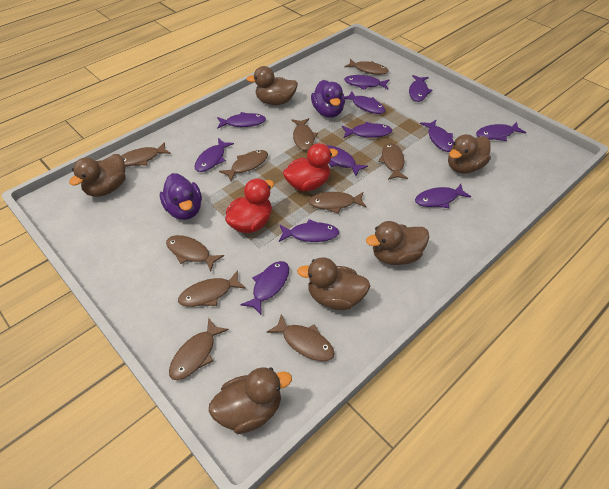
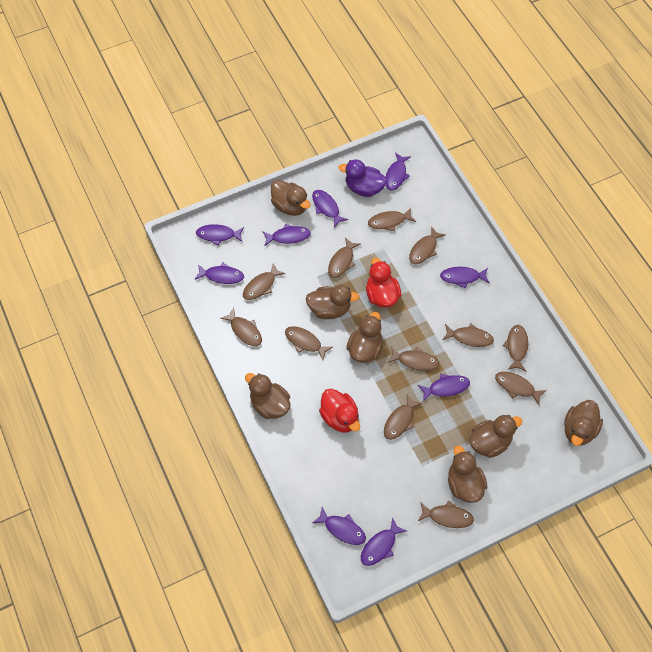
brown duck: [69,154,126,197] [209,367,292,434] [246,66,298,105] [297,257,370,310] [366,221,429,265] [448,134,491,173] = 6 -> [245,373,291,419] [271,180,311,216] [305,285,359,319] [346,312,383,363] [448,446,487,503] [469,415,522,458] [564,400,603,446] = 7
brown fish: [121,142,171,166] [166,235,224,272] [169,317,229,380] [178,270,246,307] [219,150,268,181] [267,314,335,361] [292,118,318,151] [308,192,367,214] [345,59,389,75] [378,143,408,180] = 10 -> [220,308,262,346] [243,264,286,300] [285,326,333,360] [328,237,360,278] [368,208,416,231] [384,394,423,440] [387,347,439,371] [409,226,445,264] [418,500,474,528] [443,324,494,347] [495,372,547,405] [503,325,528,371] = 12
purple duck: [160,173,202,220] [311,80,345,118] = 2 -> [339,159,387,197] = 1
purple fish: [195,138,234,172] [217,112,266,129] [240,261,289,315] [279,219,339,242] [326,145,368,176] [342,122,392,138] [344,75,390,90] [345,91,386,114] [409,75,432,102] [415,184,471,208] [420,120,454,152] [476,122,526,141] = 12 -> [195,263,244,284] [196,224,244,246] [262,224,311,246] [312,190,348,228] [313,507,366,545] [361,518,407,566] [386,153,411,190] [418,374,470,402] [440,267,489,289] = 9

